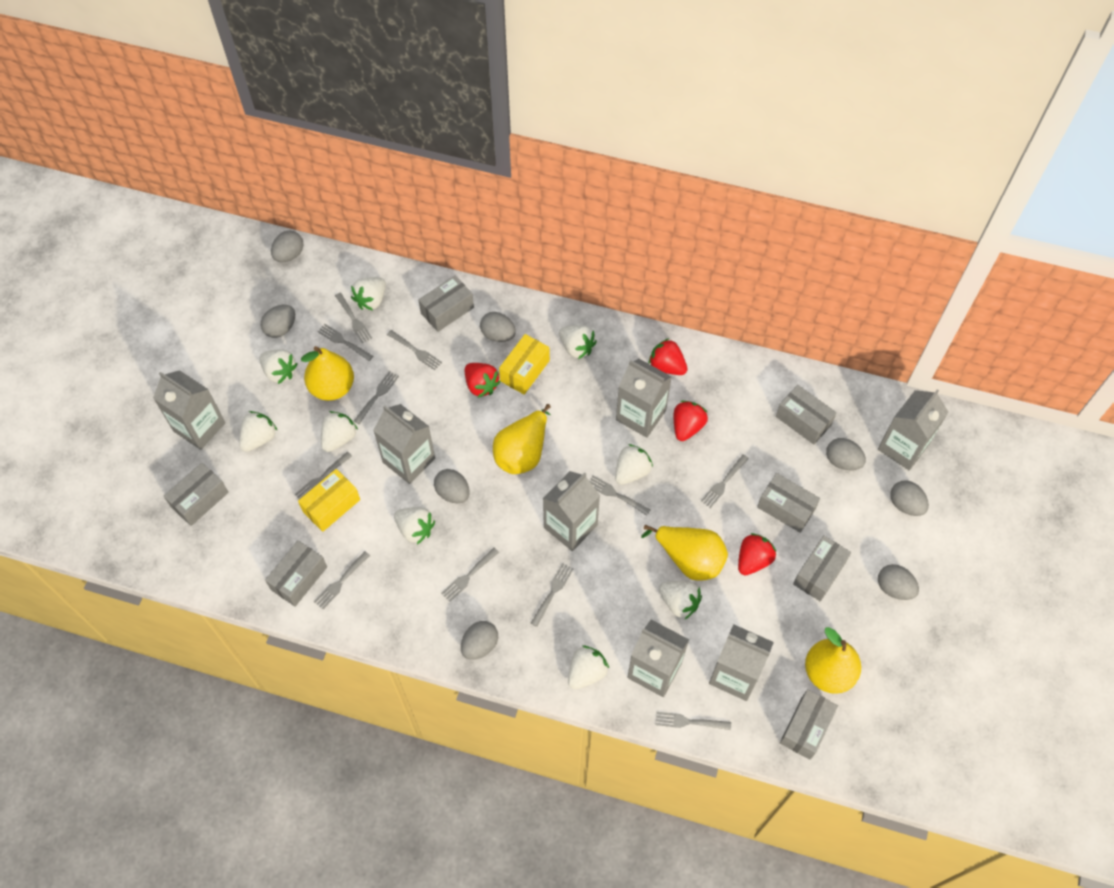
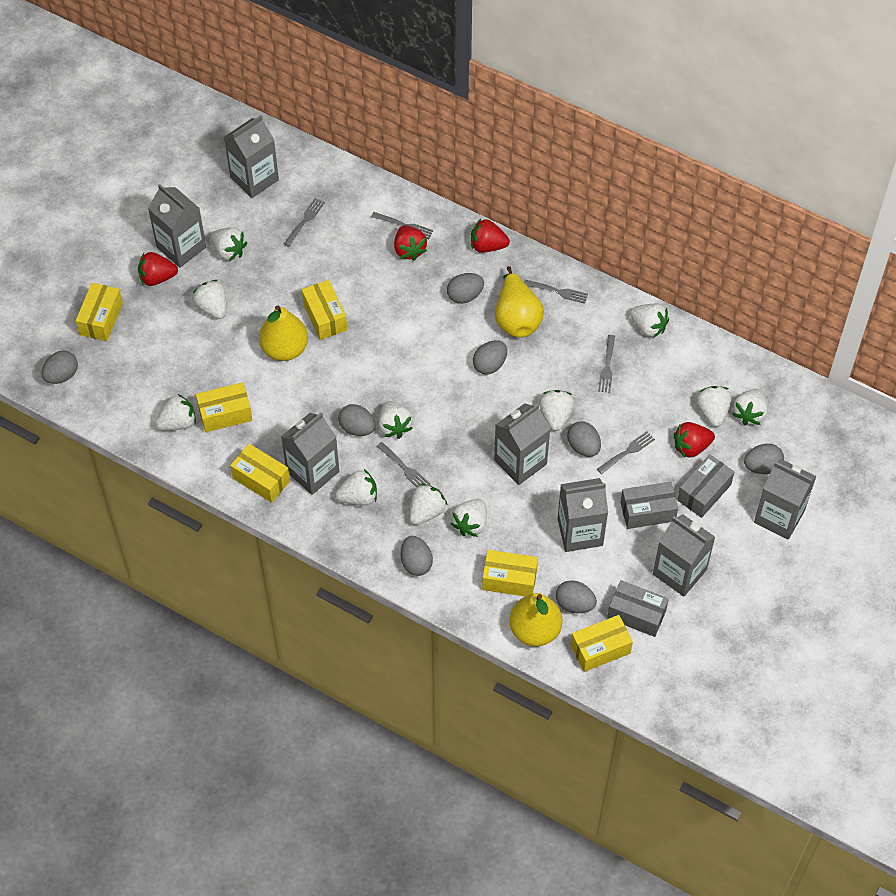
grey box: [164,463,229,526] [265,540,327,607] [418,275,474,332] [757,473,820,533] [776,385,837,445] [780,689,838,760] [793,535,851,602] = 7 -> [607,580,669,637] [620,482,678,529] [677,455,734,518] = 3
grey fork: [295,452,352,499] [314,551,370,609] [317,324,373,361] [335,293,372,343] [354,371,399,424] [387,330,442,370] [441,548,499,602] [531,563,573,627] [589,475,650,516] [656,712,731,730] [701,454,749,508] = 11 -> [284,198,325,247] [371,212,433,239] [377,442,430,487] [524,280,588,304] [597,431,655,474] [598,335,615,393] = 6
white strawberry: [239,411,278,452] [259,349,298,384] [321,411,358,452] [351,277,386,310] [394,507,435,544] [559,325,597,359] [568,646,609,689] [615,444,653,485] [659,581,702,619] = 9 -> [155,394,196,431] [193,280,226,319] [210,227,247,261] [335,469,377,506] [378,401,413,439] [409,483,447,525] [451,499,487,537] [539,390,575,431] [630,304,669,338] [696,386,732,427] [732,389,768,426] = 11
yellow box: [298,469,360,532] [499,334,550,395] = 2 -> [76,283,123,341] [196,382,252,432] [230,444,290,503] [302,280,347,340] [482,550,538,596] [571,615,633,672] = 6
yellow pear: [301,346,354,401] [493,404,551,474] [641,525,728,581] [805,627,861,694] = 4 -> [259,305,308,361] [495,266,544,338] [509,593,563,646] = 3

